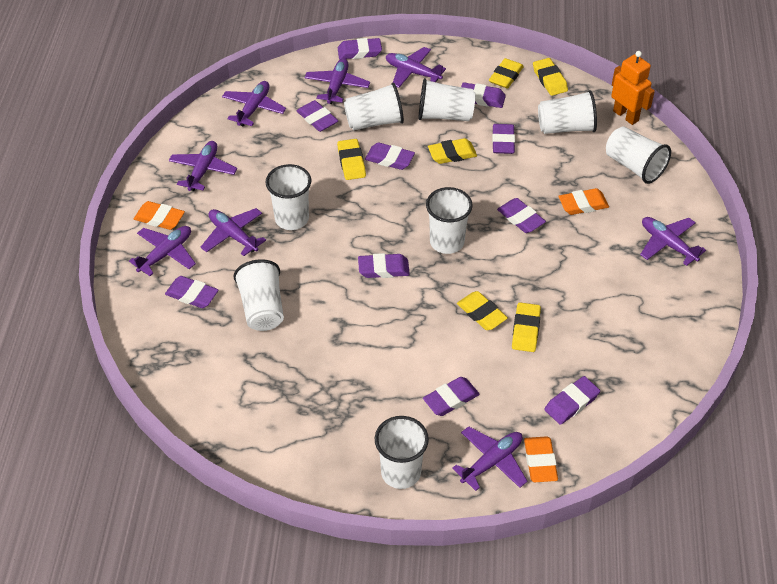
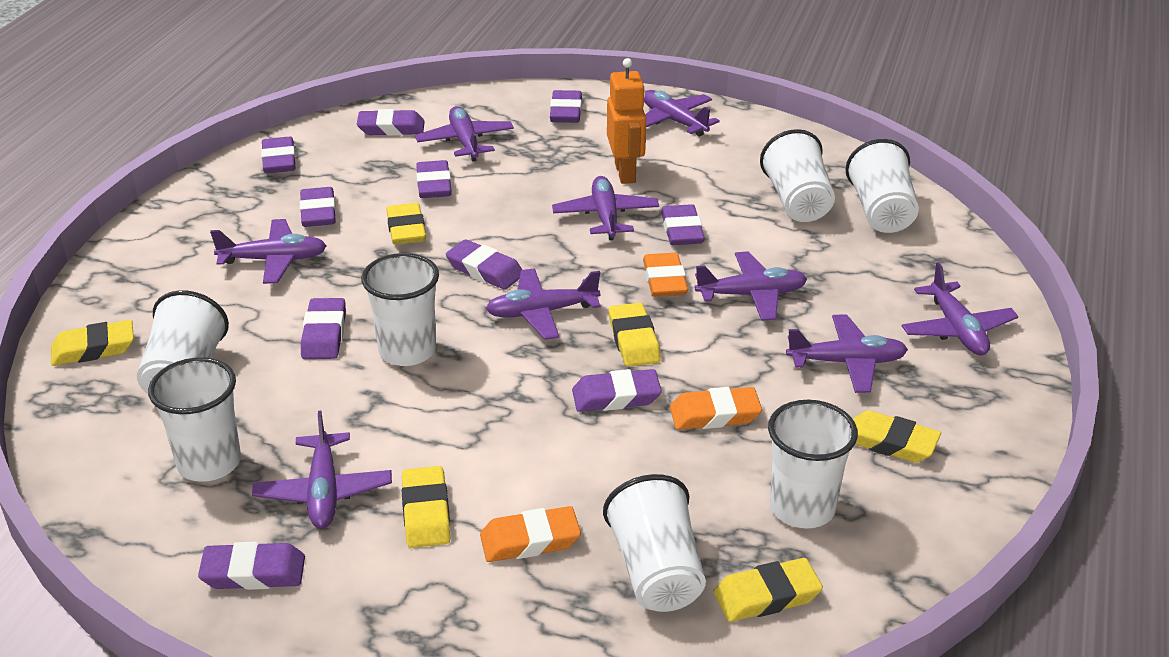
purple plane: [129,226,196,276] [169,141,237,191] [201,208,266,256] [222,81,286,126] [304,58,370,104] [386,47,446,88] [452,426,528,491] [640,217,706,266] = 8 -> [210,219,326,284] [252,411,392,528] [415,106,514,162] [486,268,601,340] [552,176,659,240] [644,90,720,137] [695,251,807,321] [786,314,908,393] [902,262,1018,355] = 9
white cup: [233,259,284,331] [266,164,311,230] [344,82,404,130] [375,416,429,489] [419,78,476,121] [426,187,473,254] [538,90,597,134] [606,126,671,184] = 8 -> [137,290,229,394] [148,357,241,482] [361,253,439,366] [603,474,706,612] [760,129,835,222] [768,400,858,528] [845,139,919,233] = 7

